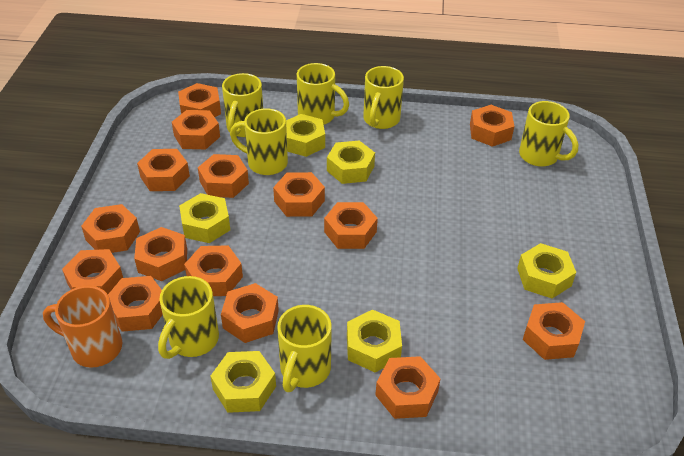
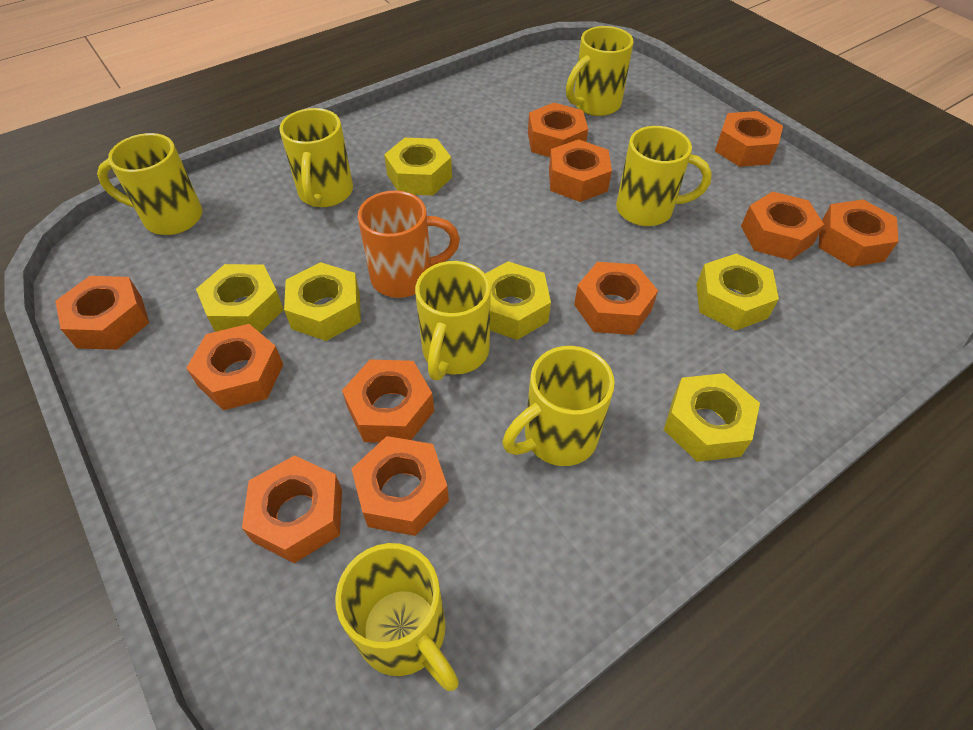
orange nut: [62,249,123,294] [81,204,140,253] [108,276,163,332] [134,227,187,281] [137,149,190,191] [172,110,220,149] [178,83,221,117] [184,245,243,296] [198,154,249,198] [221,283,279,343] [273,172,325,217] [324,202,378,249] [375,356,441,419] [470,105,514,147] [523,302,585,360] = 15 -> [55,276,149,350] [186,324,283,410] [242,455,342,563] [342,360,434,443] [352,436,449,536] [528,103,588,157] [549,139,612,202] [574,262,658,335] [715,111,783,167] [741,191,824,260] [819,200,899,267] = 11

